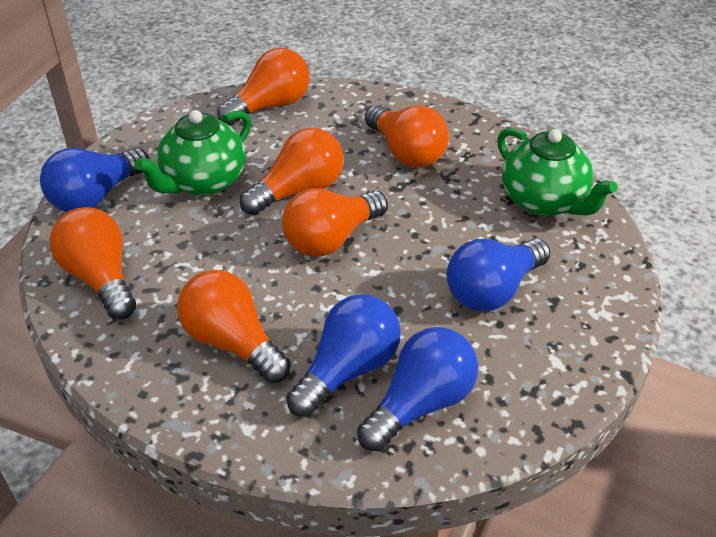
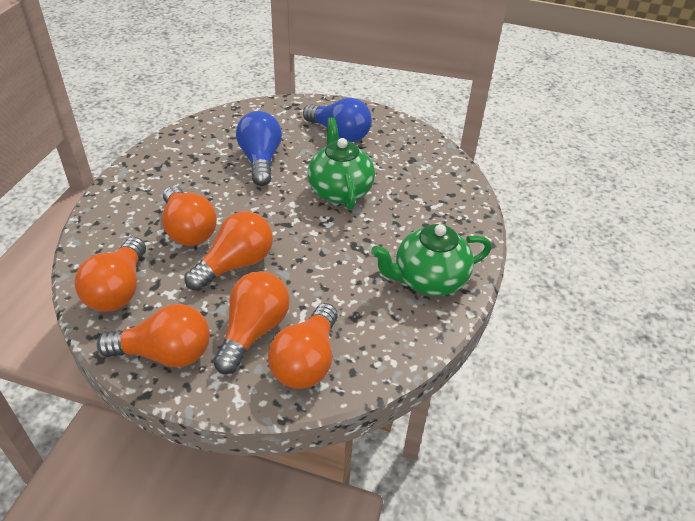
blue light bulb: [40,148,149,212] [286,294,401,417] [357,327,478,451] [447,239,551,311] = 4 -> [236,111,282,186] [303,98,372,142] = 2

